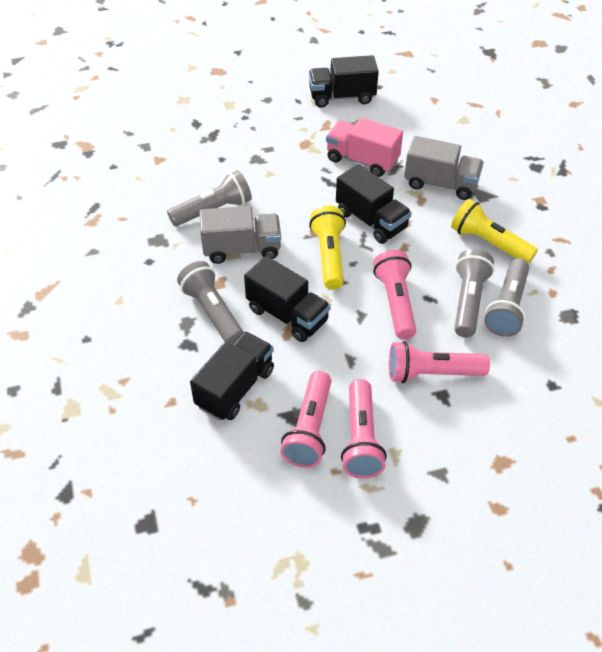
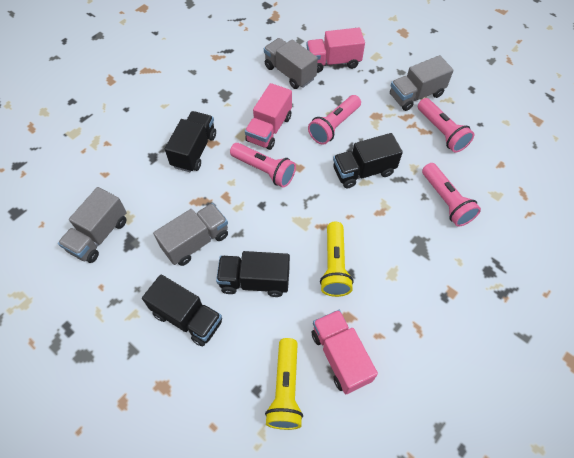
grey flashlight: [167,170,252,226] [177,261,244,344] [454,249,494,337] [484,258,529,337] = 4 -> none = 0
grey truck: [200,206,281,264] [404,136,484,200] = 2 -> [58,187,127,263] [153,203,228,266] [264,38,318,89] [390,55,454,111] = 4
pink truck: [326,118,403,177] = 1 -> [245,83,292,150] [306,28,365,73] [312,310,378,394] = 3

